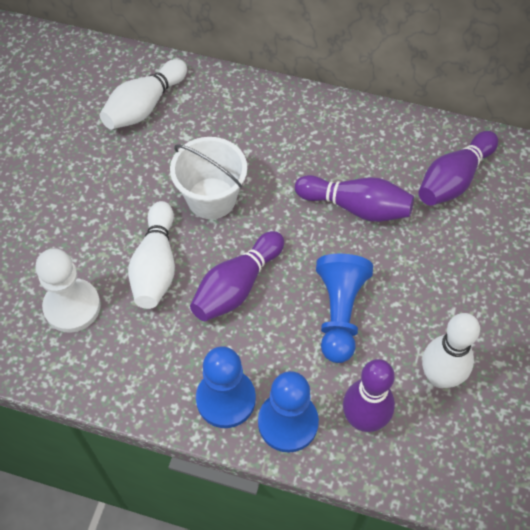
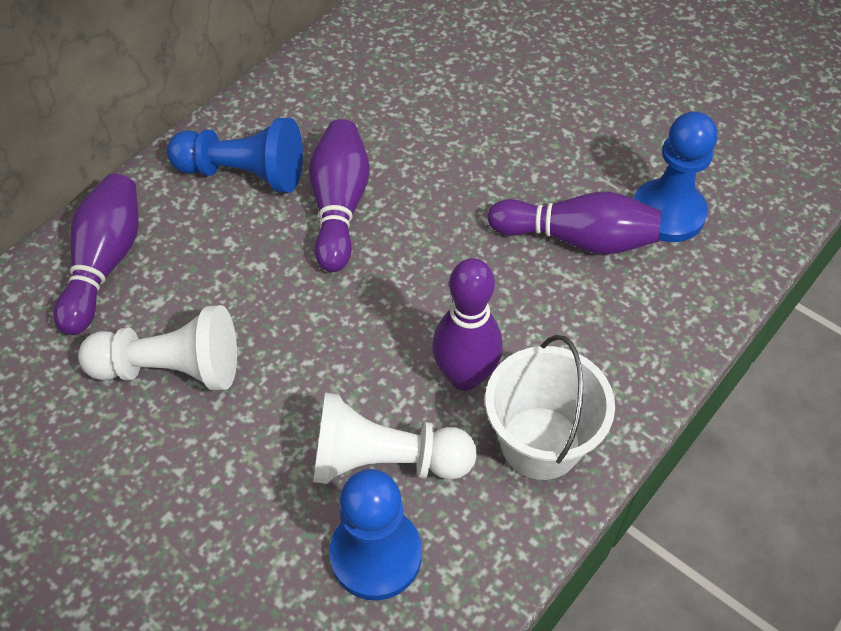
white bowling pin: [100,59,187,129] [128,201,175,309] [422,313,480,388] = 3 -> none = 0
white pawn: [36,248,101,333] = 1 -> [78,305,237,390] [313,392,477,484] = 2

